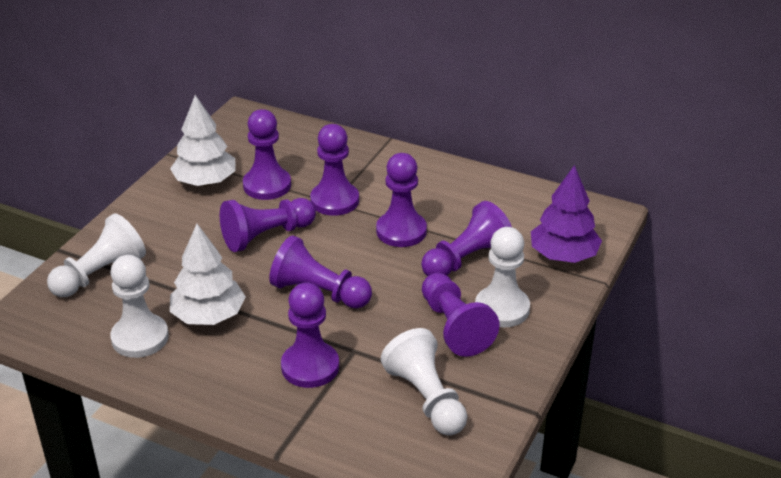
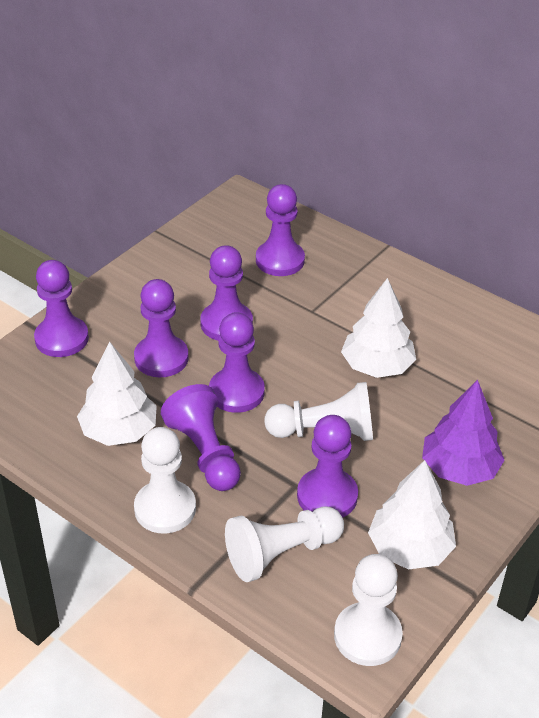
purple pawn: [220,198,316,252] [243,109,291,200] [269,236,372,309] [281,283,339,388] [310,124,359,216] [376,153,427,247] [421,201,512,276] [422,273,500,357] = 8 -> [34,260,89,357] [134,279,189,377] [161,384,241,491] [200,245,253,341] [209,312,265,413] [256,184,305,276] [297,415,358,517] = 7
white tree: [170,95,236,186] [170,224,246,325] = 2 -> [77,342,157,446] [341,278,416,378] [368,460,456,570] = 3

